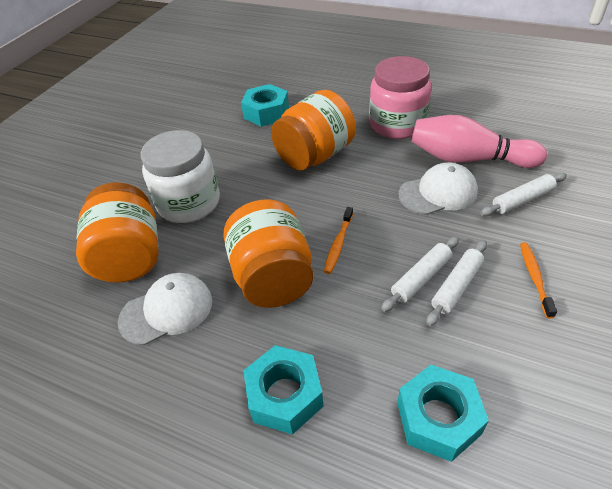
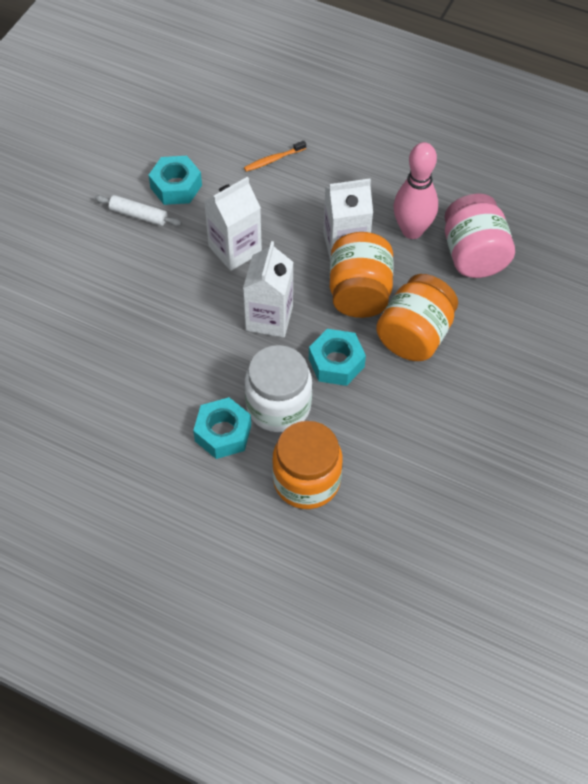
orange toothbrush: [324,207,353,274] [520,243,557,319] = 2 -> [244,141,306,172] = 1
white cap: [118,273,212,345] [399,163,478,215] = 2 -> none = 0
white carton: none = 0 -> [204,177,262,271] [243,241,294,337] [323,179,373,258] = 3
white rolling pin: [381,236,459,312] [426,240,487,326] [480,173,567,216] = 3 -> [95,195,182,226] = 1

